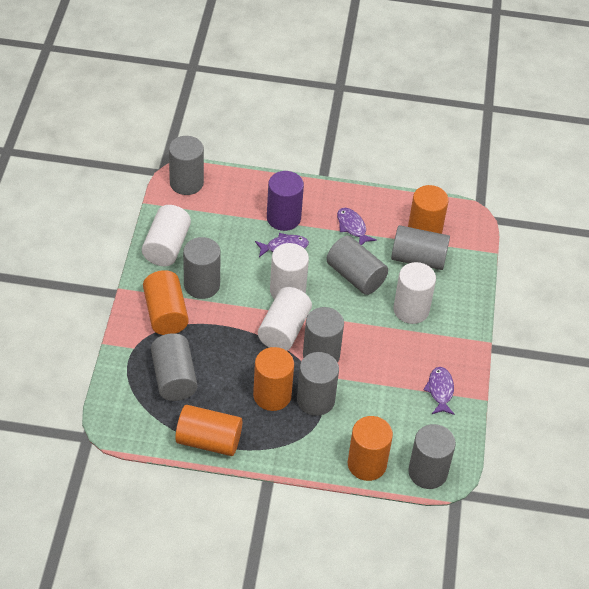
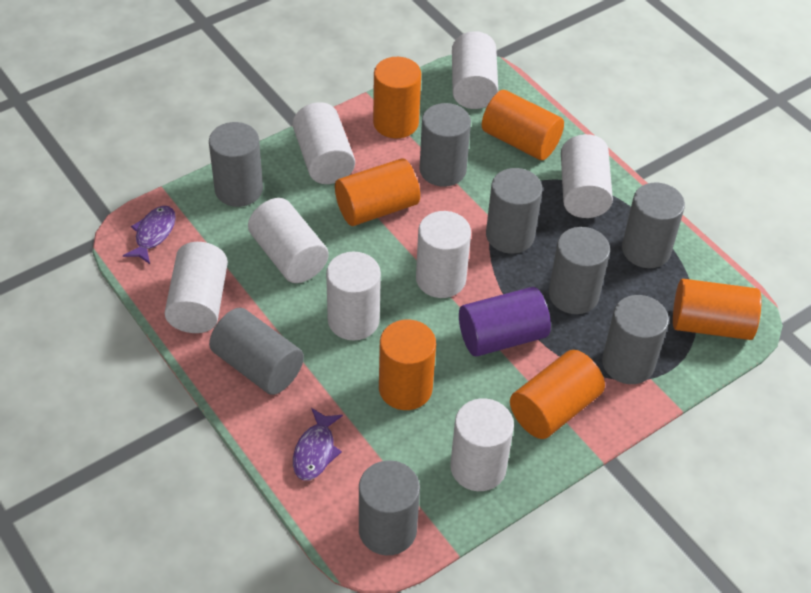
orange cylinder: [143,270,189,335] [175,405,242,456] [253,347,294,411] [348,416,393,481] [408,185,449,234] = 5 -> [335,158,420,226] [373,57,421,138] [379,319,436,410] [482,90,564,160] [510,350,605,439] [673,279,762,340] = 6
purple fish: [255,233,309,257] [337,208,377,245] [423,367,455,415] = 3 -> [123,206,176,264] [293,408,343,481] = 2
white cylinder: [142,205,191,266] [258,287,312,351] [270,243,309,299] [393,262,436,324] = 4 -> [165,242,228,333] [248,198,329,283] [293,102,355,184] [326,252,381,340] [416,211,471,298] [450,398,514,491] [452,31,498,109] [561,134,613,218] = 8

